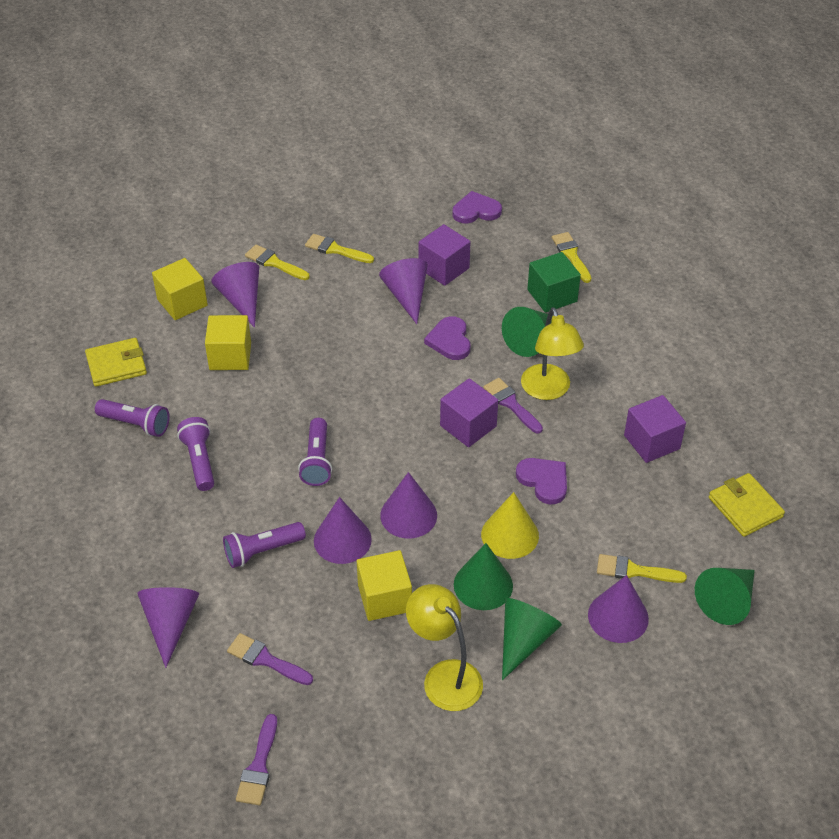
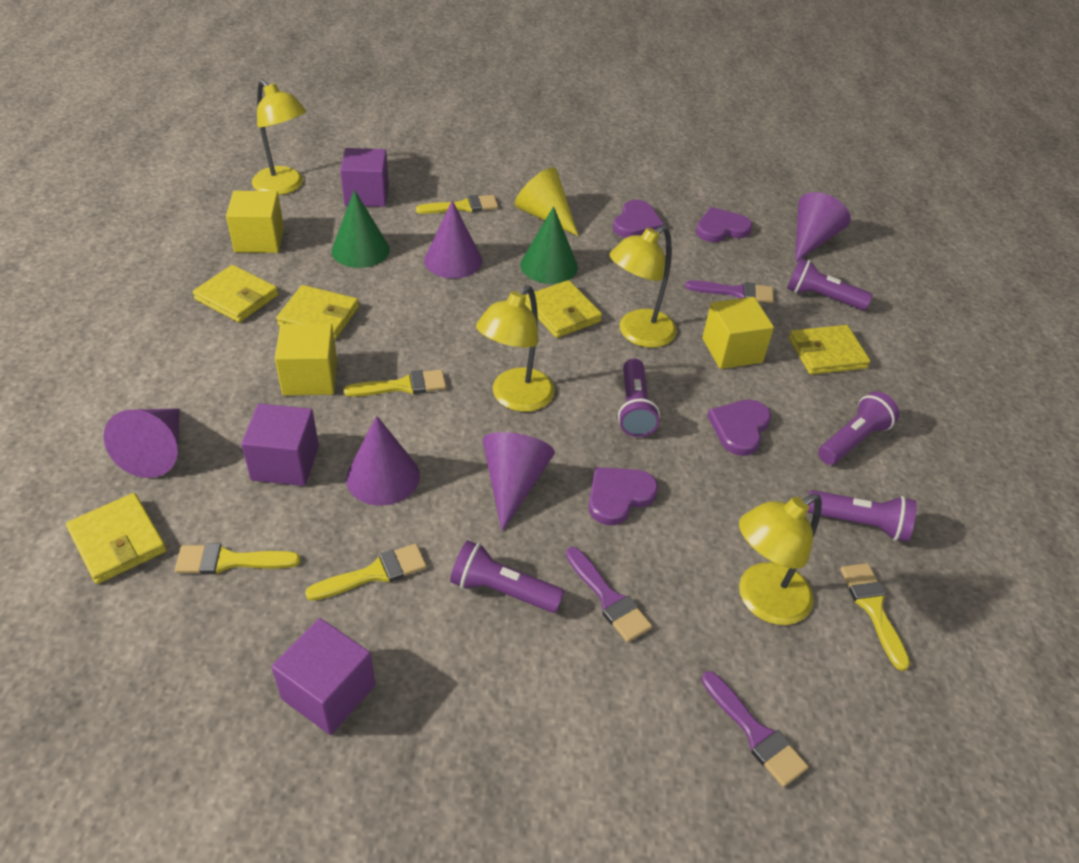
green cone: [454,543,513,610] [502,307,552,357] [502,598,562,680] [695,568,755,625] = 4 -> [331,190,390,268] [520,206,578,284] = 2
green cube: [527,252,581,313] = 1 -> none = 0
purple cone: [137,587,199,668] [212,262,259,328] [314,497,372,564] [379,258,428,324] [380,472,437,539] [588,575,649,643] = 6 -> [103,408,180,478] [346,416,420,506] [424,200,482,279] [482,432,555,531] [795,192,851,263] = 5
purple flashlight: [95,399,170,437] [177,417,214,491] [223,522,306,568] [298,418,332,486] = 4 -> [450,540,565,613] [618,358,660,437] [787,258,873,310] [808,490,917,542] [818,391,900,465] = 5
purple heart: [424,316,471,360] [453,191,502,223] [516,458,567,505] = 3 -> [588,467,658,525] [613,200,664,238] [696,207,752,242] [707,400,771,456] = 4
yellow brush: [245,244,310,280] [305,234,374,263] [552,232,591,283] [597,554,687,583] = 4 -> [175,544,301,574] [305,544,427,601] [344,370,446,397] [416,195,498,214] [840,563,910,671] = 5
yellow lamp: [406,584,483,711] [521,307,584,400] = 2 -> [252,80,306,195] [476,285,555,412] [610,225,677,348] [739,494,822,625] = 4
yellow wallet: [85,338,147,387] [709,473,785,537] = 2 -> [66,493,167,584] [193,265,278,323] [276,285,359,340] [525,280,602,338] [789,325,871,375] = 5

